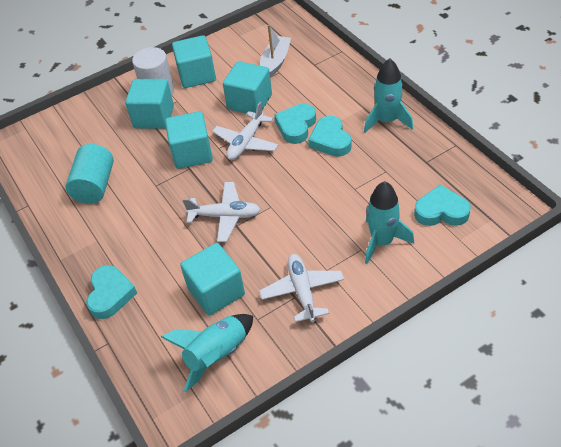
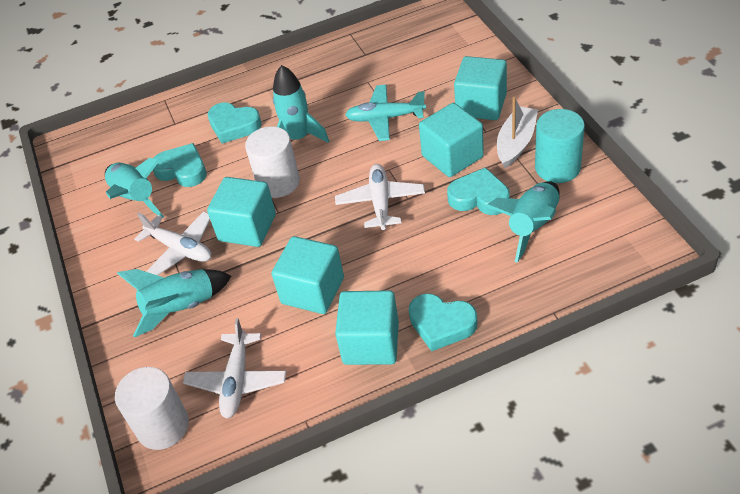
turquoise plane: none = 0 -> [345,85,426,141] = 1
turquoise rocket: [161,314,253,393] [364,58,413,133] [365,181,414,264] = 3 -> [105,158,164,218] [117,269,231,337] [273,65,329,143] [486,181,560,263] = 4
white cylinder: [132,47,174,96] = 1 -> [115,367,189,450] [245,126,300,198] = 2

